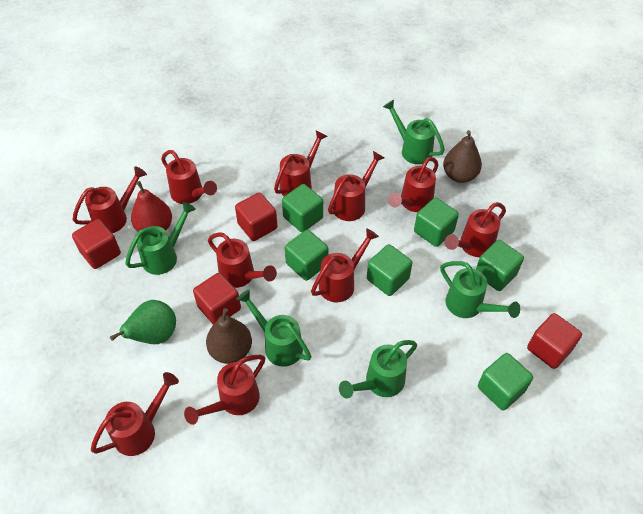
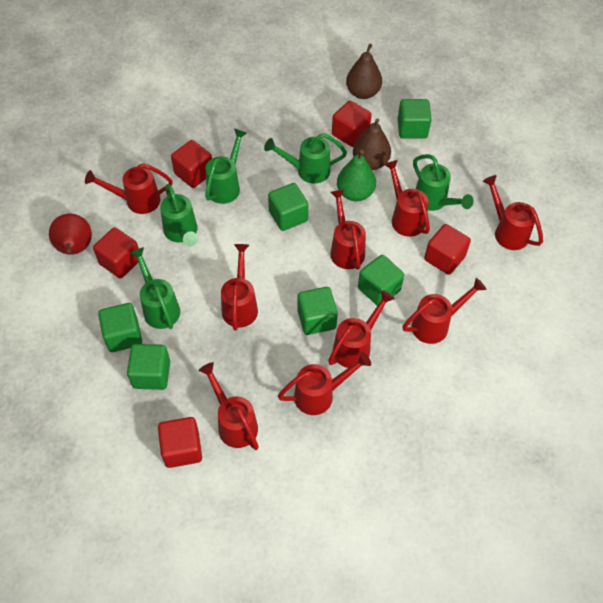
red cube: [72,219,121,269] [193,273,241,324] [235,193,277,241] [527,313,582,369] = 4 -> [93,227,139,278] [158,417,202,468] [171,140,212,188] [332,101,372,147] [424,224,471,275] = 5
red watering can: [72,166,147,233] [91,372,179,456] [161,150,217,204] [184,355,265,425] [208,232,277,288] [274,130,328,196] [311,228,379,302] [328,151,385,221] [388,157,438,212] [445,202,506,257] = 10 -> [85,163,173,214] [199,362,259,450] [221,244,258,331] [278,352,371,415] [328,290,395,368] [330,189,366,270] [384,160,430,237] [403,278,486,344] [483,175,543,250] = 9

